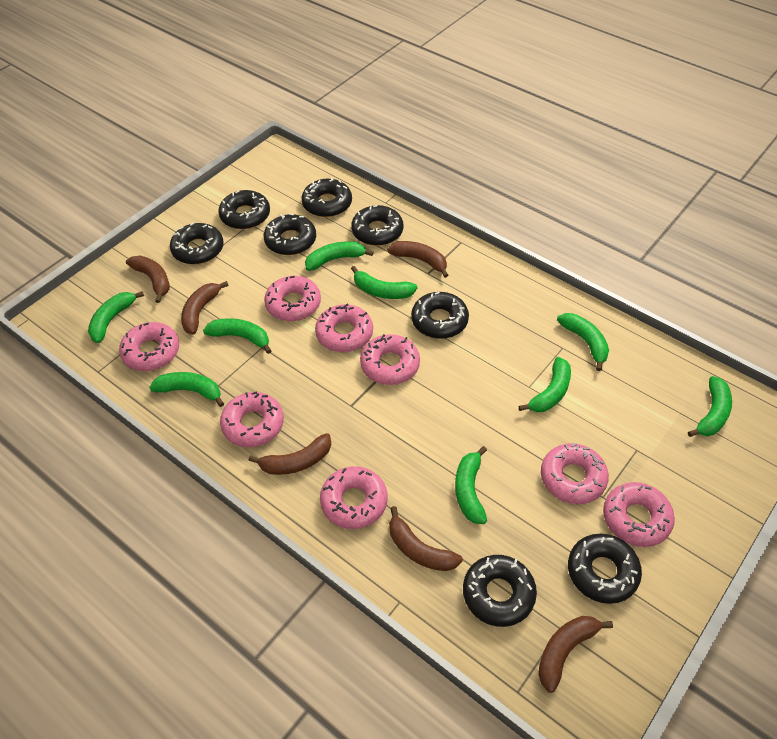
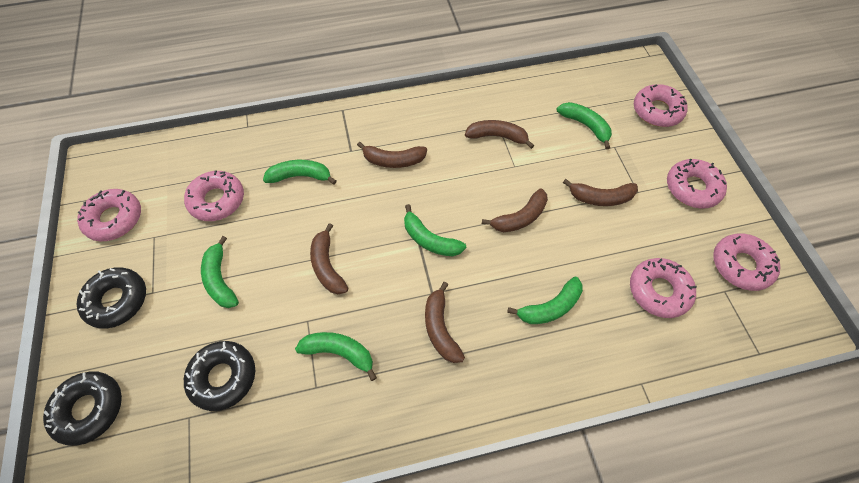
black donut: [170,223,224,264] [219,190,270,229] [264,213,316,255] [301,177,352,217] [351,205,404,246] [411,292,469,339] [463,555,537,627] [568,533,642,604] = 8 -> [43,371,122,446] [76,267,146,329] [184,341,255,411] = 3
green banana: [88,291,144,343] [149,372,224,407] [203,318,271,354] [305,241,374,271] [351,266,417,299] [455,446,487,524] [519,357,571,412] [557,313,609,371] [688,376,732,437] = 9 -> [201,236,239,308] [263,160,337,185] [295,332,377,381] [404,204,466,256] [507,277,583,324] [557,102,612,149] = 6
pink donut: [119,322,179,371] [220,392,284,447] [264,276,321,321] [315,303,373,352] [320,466,388,529] [360,334,420,385] [541,443,609,504] [603,482,675,547] = 8 -> [77,189,141,241] [184,170,244,221] [630,258,697,318] [634,84,688,127] [667,159,727,209] [713,233,780,291] = 6

